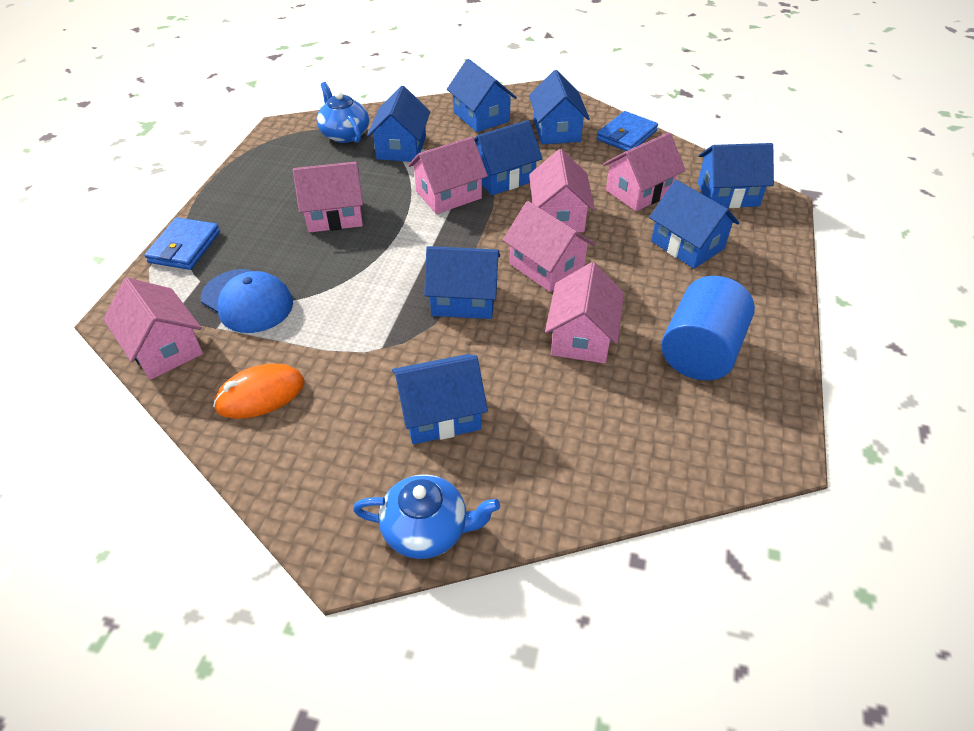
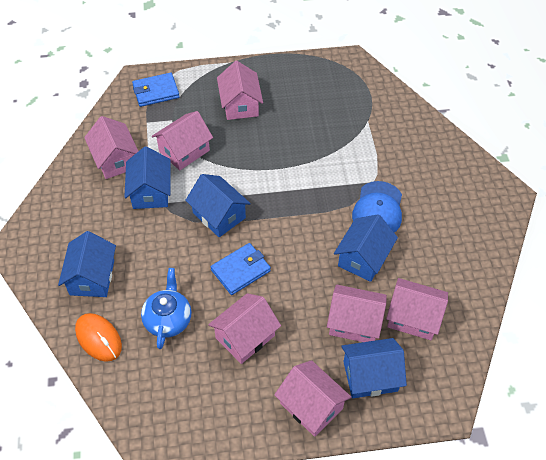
blue cylinder: [661,276,755,380] = 1 -> none = 0
blue house: [367,86,430,162] [392,354,488,444] [424,246,500,319] [447,59,517,132] [474,120,543,195] [529,70,590,144] [649,180,740,269] [698,143,774,208] = 8 -> [58,231,116,297] [124,146,171,209] [185,174,251,237] [334,214,398,282] [341,338,407,398] = 5
blue teapot: [317,82,369,143] [353,474,500,559] = 2 -> [141,268,191,349] = 1

